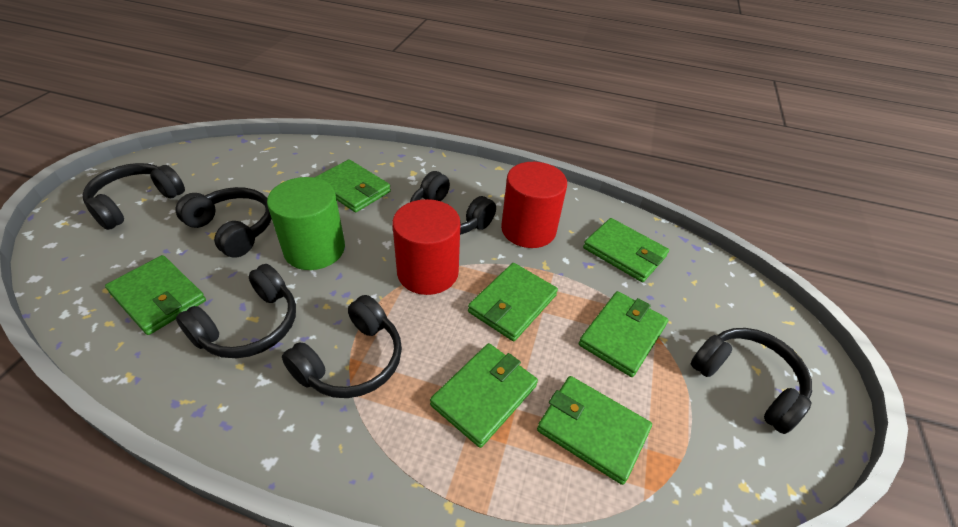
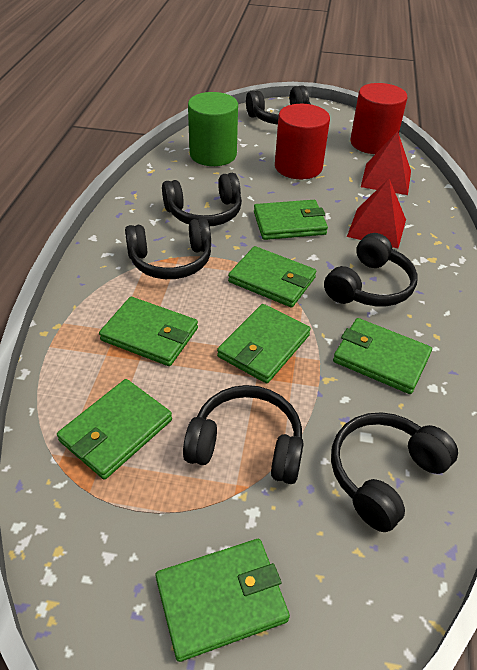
red pyramid: none = 0 -> [347,178,406,248] [361,131,411,195] = 2

